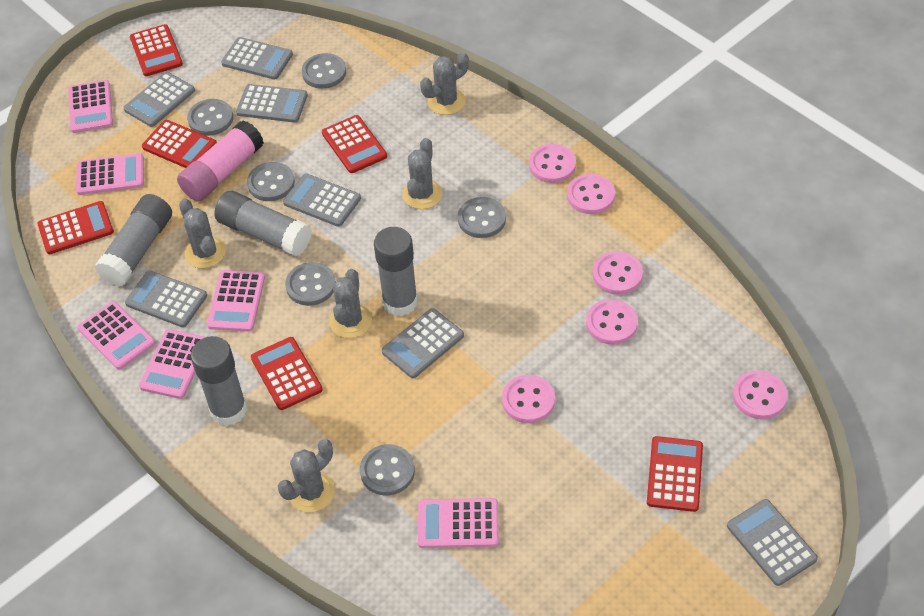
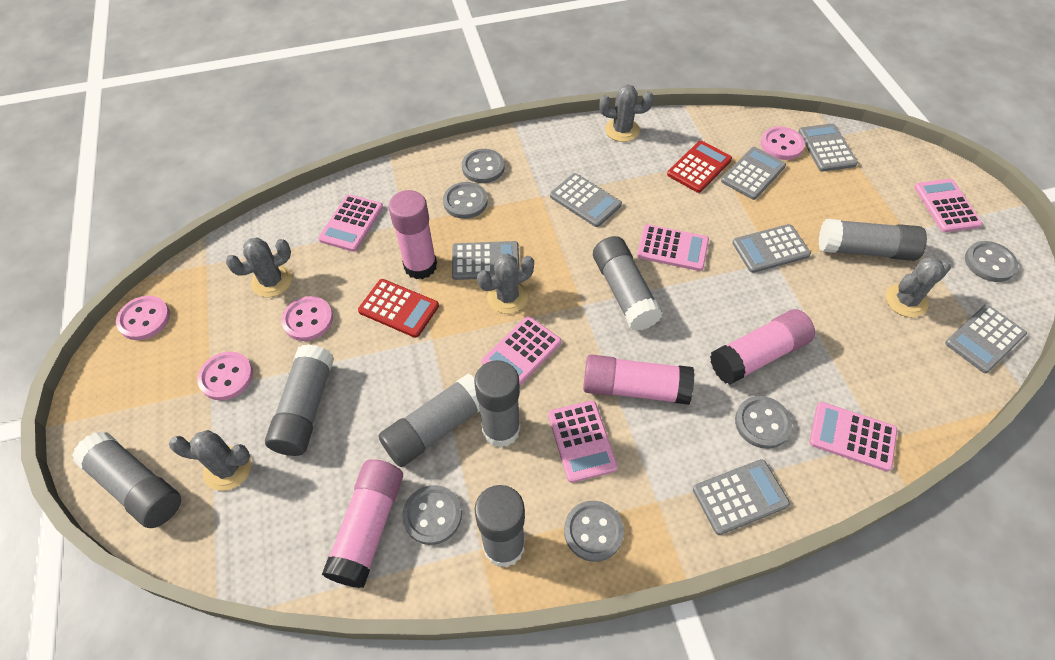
grey glue stick: [95,194,172,286] [191,336,247,426] [214,191,312,257] [374,227,418,316] = 4 -> [72,431,181,528] [265,344,334,456] [379,373,480,467] [474,360,520,448] [475,485,525,568] [593,236,663,331] [819,219,927,261] = 7
pink button: [502,375,555,423] [529,144,576,183] [567,174,615,214] [586,299,638,345] [593,251,643,295] [733,370,788,419] = 6 -> [116,296,170,340] [197,352,253,401] [281,296,333,341] [761,127,805,160] = 4
pink glue stick: [177,120,264,202] = 1 -> [322,459,403,588] [388,190,437,279] [583,354,694,405] [710,309,815,384] = 4
red calculator: [37,201,114,254] [130,24,183,76] [142,120,217,168] [251,337,323,410] [322,115,387,173] [647,436,703,512] = 6 -> [358,279,439,338] [667,141,732,193] = 2

